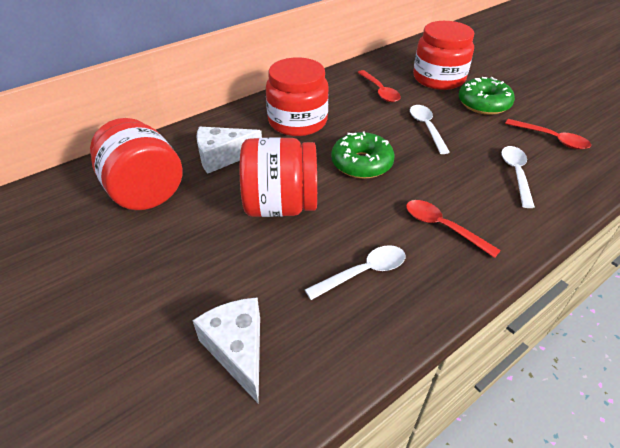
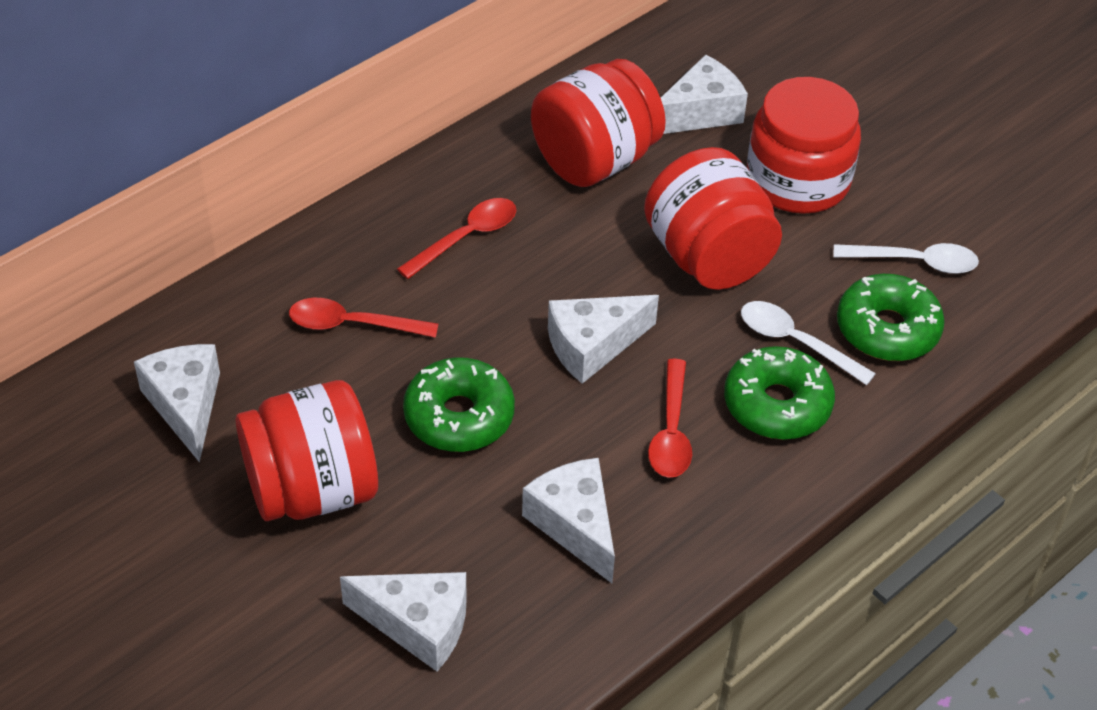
green donut: [331,131,395,179] [459,77,515,115] = 2 -> [403,357,515,452] [724,346,835,440] [837,274,945,361] = 3
white cheese: [192,298,260,403] [196,127,262,174] = 2 -> [134,344,220,463] [340,572,467,671] [522,458,615,583] [548,295,659,384] [661,54,748,134] = 5
white spoon: [305,245,405,300] [410,105,450,154] [501,146,535,208] = 3 -> [741,301,876,385] [833,243,979,274] = 2

